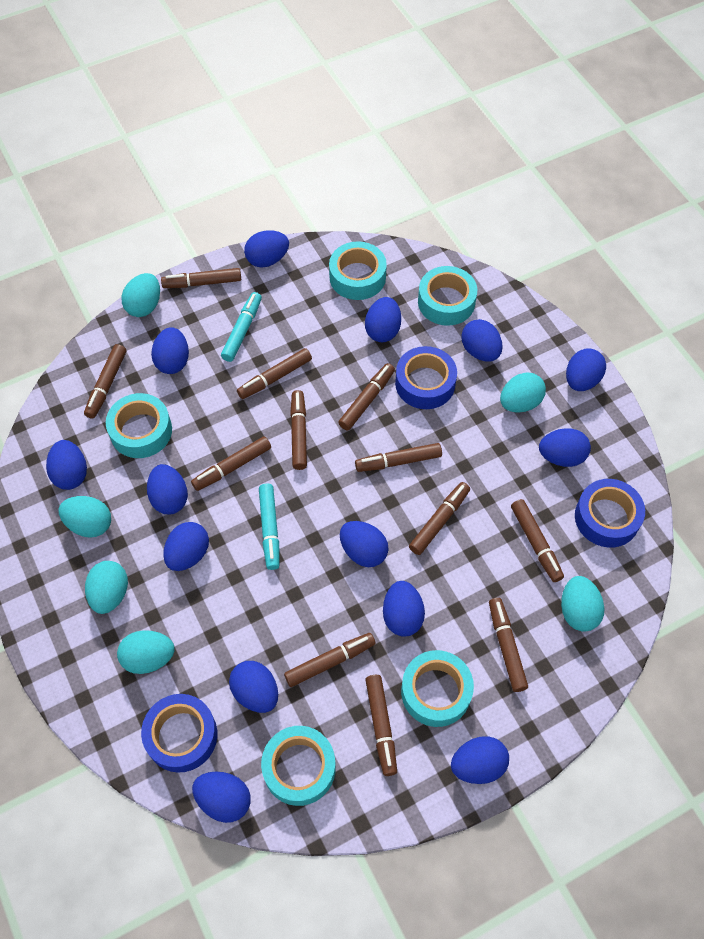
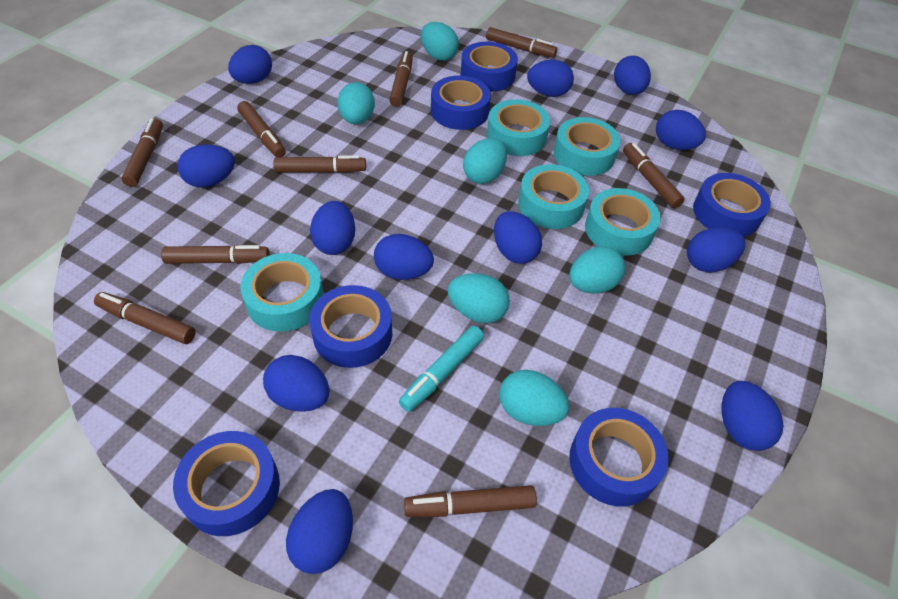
blue egg: [46,440,87,490] [147,464,188,514] [151,327,189,374] [163,522,209,571] [192,772,251,823] [229,661,278,713] [244,230,289,268] [340,521,389,567] [365,297,401,342] [383,581,425,637] [451,736,509,784] [461,319,503,362] [539,428,591,467] [566,348,606,391] = 14 -> [178,144,235,188] [228,45,272,84] [263,355,329,412] [286,489,353,574] [310,201,355,255] [374,234,434,280] [494,211,542,264] [527,60,574,97] [614,56,651,95] [656,110,706,150] [687,227,746,273] [722,381,783,451] = 12
blue tape: [141,694,217,773] [395,346,457,409] [575,479,645,548] = 3 -> [173,431,280,536] [309,285,392,368] [431,76,491,130] [461,42,518,92] [569,408,669,506] [693,173,771,237] = 6
brown marker: [84,344,126,419] [161,268,241,288] [191,436,271,491] [237,348,312,399] [284,633,376,687] [290,390,307,470] [338,363,395,431] [355,443,442,472] [365,675,397,776] [409,482,470,555] [489,598,528,692] [511,499,564,582] = 12 -> [94,292,196,344] [121,118,163,187] [161,245,270,264] [237,101,286,157] [273,155,366,173] [389,51,413,107] [404,485,537,517] [486,27,557,58] [623,143,685,208] = 9
turquoise marker: [221,292,262,362] [259,484,280,570] = 2 -> [399,326,484,412] = 1

